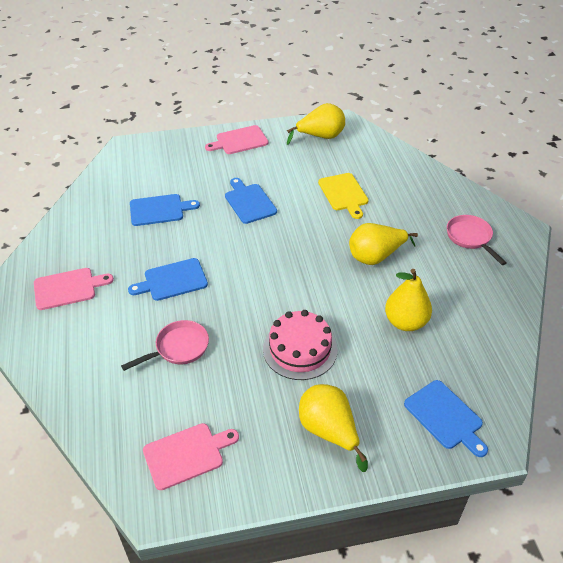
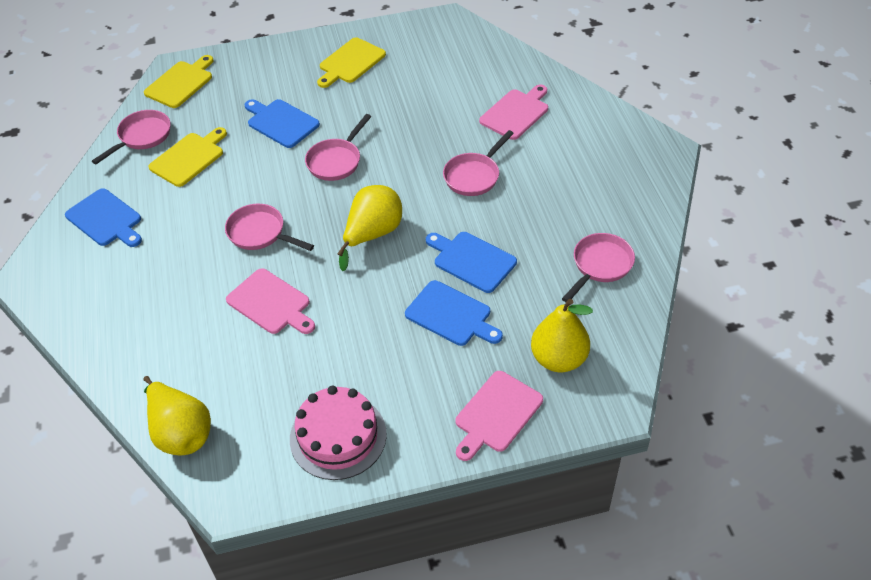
pink pan: [121,320,209,371] [447,215,507,265] = 2 -> [92,110,170,164] [225,204,314,251] [305,114,372,181] [443,130,514,196] [562,233,635,302] = 5
yellow cutting board: [318,173,368,219] = 1 -> [144,55,214,108] [148,127,227,187] [317,37,386,88] = 3
yellow pear: [287,103,345,145] [299,384,368,472] [349,223,418,265] [385,269,432,331] = 4 -> [143,376,211,455] [338,185,402,271] [531,299,593,372] = 3

